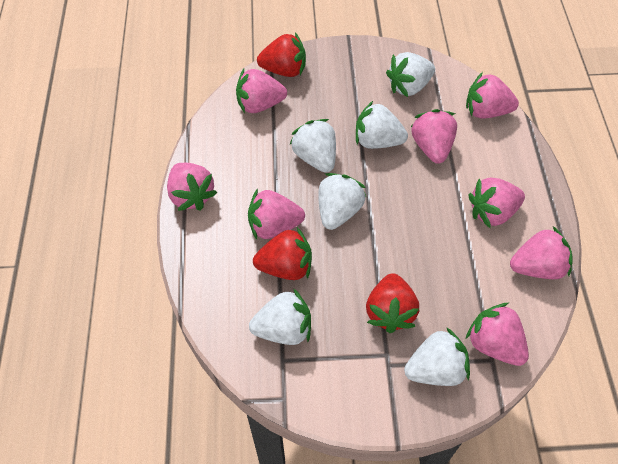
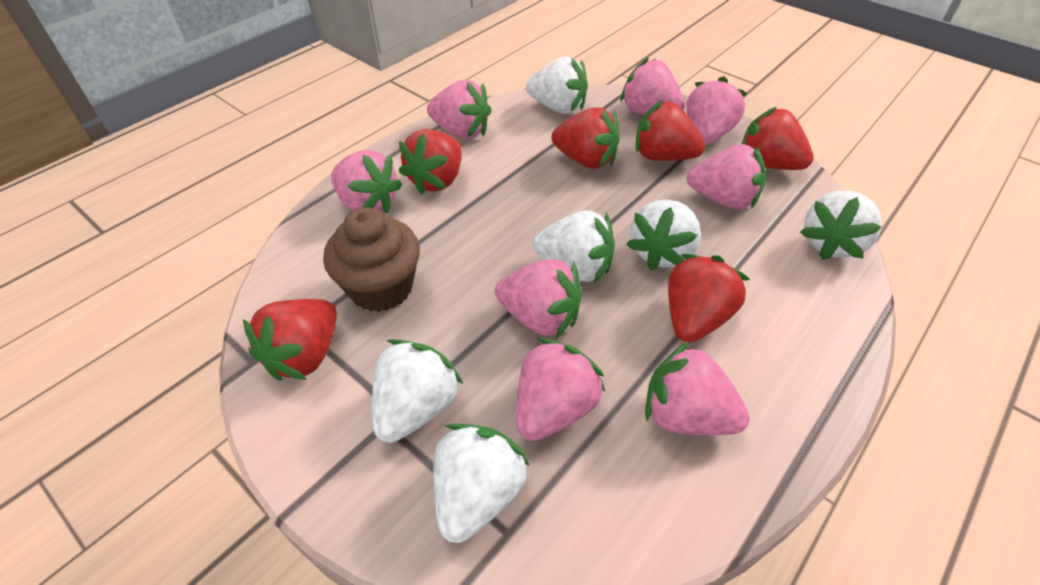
brown cupcake: none = 0 -> [323,207,420,312] = 1
red strawberry: [253,227,312,280] [257,33,306,77] [366,273,419,333] = 3 -> [243,299,337,381] [399,129,462,194] [551,107,620,169] [635,100,705,161] [668,254,750,343] [742,107,814,170] = 6

